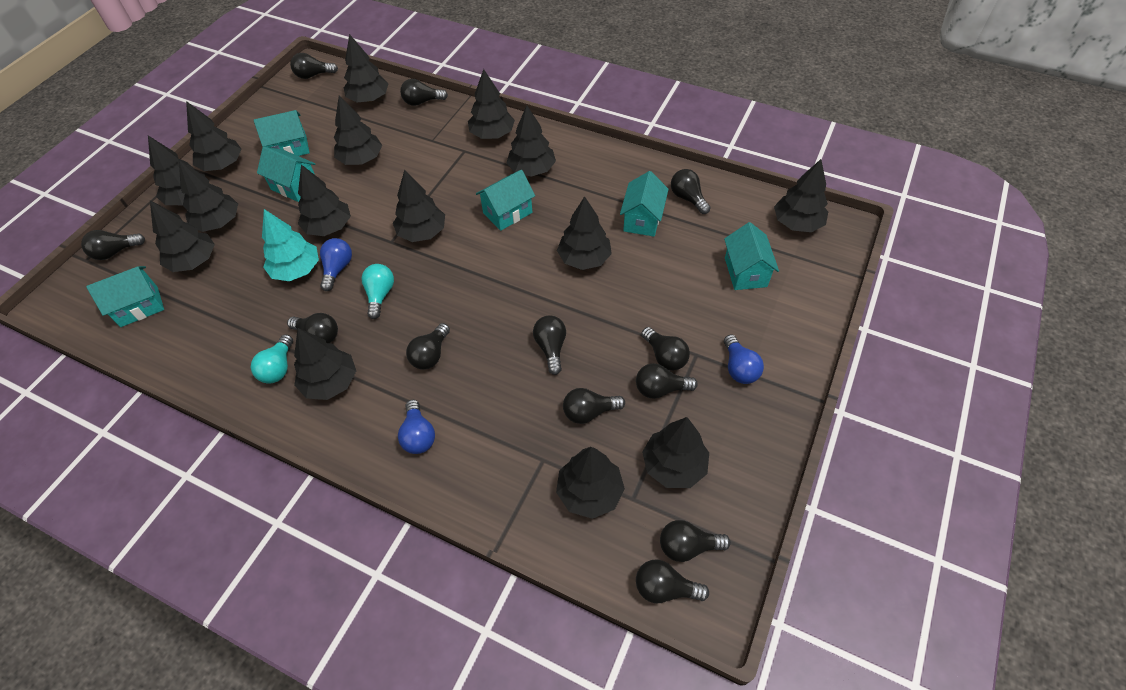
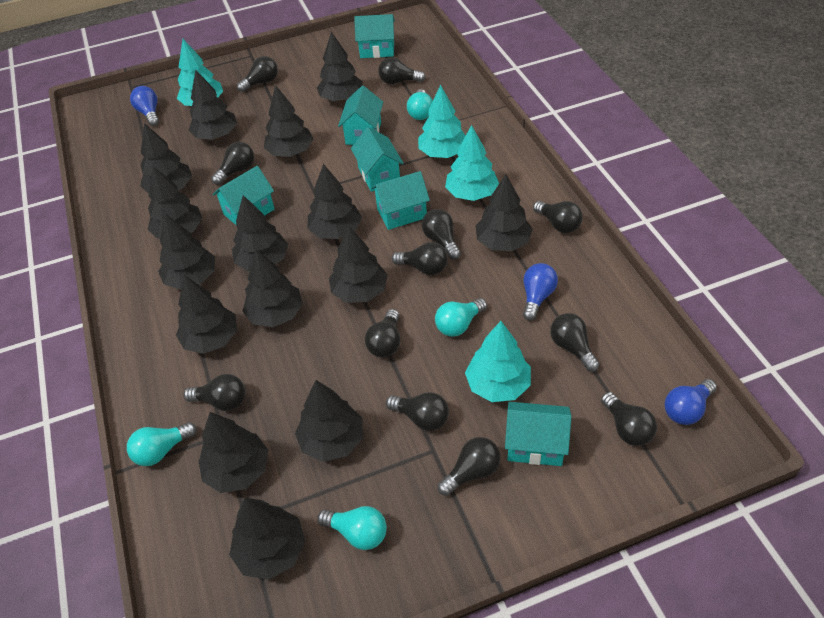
turquoise light bulb: [251,334,293,384] [361,264,394,319] = 2 -> [127,422,197,466] [317,506,387,550] [407,89,433,120] [435,298,487,337] = 4
turquoise tree: [262,209,319,281] = 1 -> [177,39,223,106] [418,85,465,158] [445,125,499,201] [465,321,531,402] = 4

